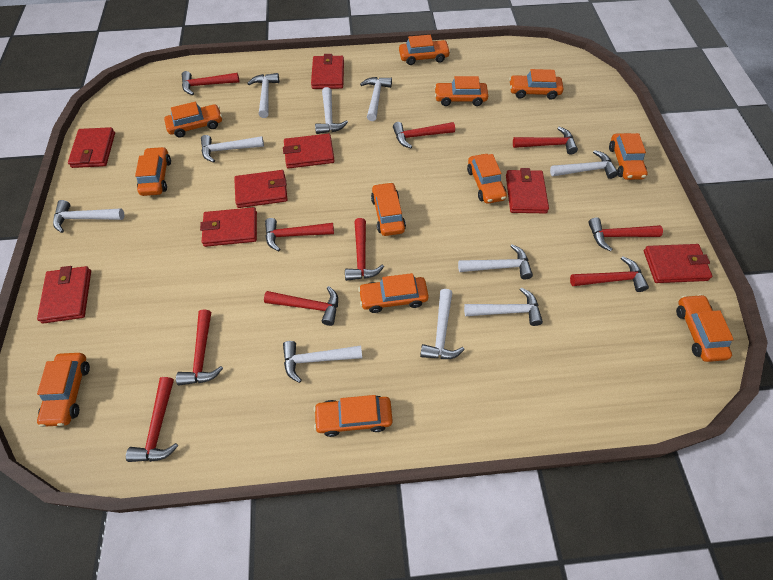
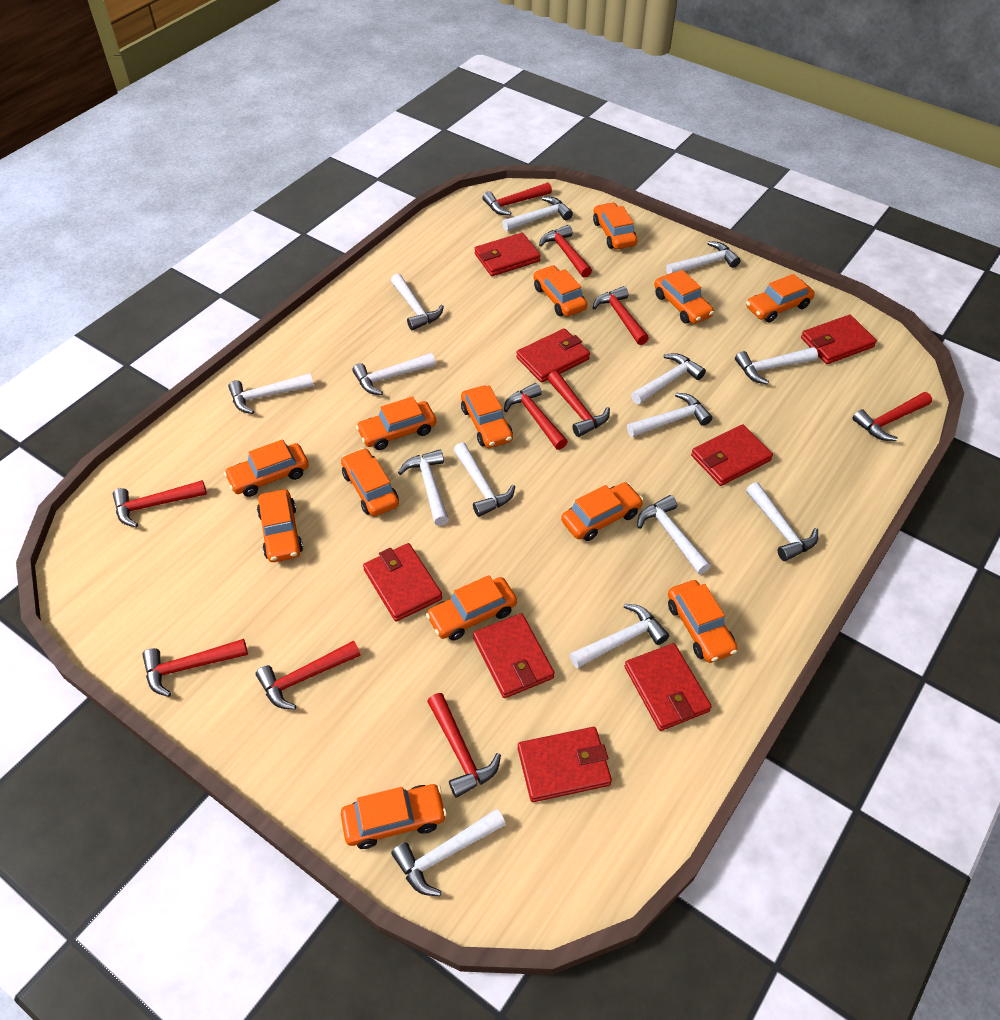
orange car: [37,353,90,427] [135,147,171,196] [164,102,222,138] [313,395,393,437] [358,273,429,313] [371,182,406,236] [399,35,451,65] [434,76,488,106] [467,154,507,204] [509,69,563,100] [609,133,647,180] [676,294,734,362] = 12 -> [224,439,309,497] [257,489,303,562] [341,448,399,516] [341,784,447,849] [356,396,436,450] [426,575,517,641] [461,385,513,448] [533,265,587,317] [561,482,643,541] [593,202,637,249] [654,270,714,324] [668,580,738,663] [746,274,815,323] = 13
white hammer: [53,200,124,233] [201,135,264,163] [247,73,279,118] [283,341,362,383] [315,87,348,134] [360,77,392,121] [420,289,465,359] [458,244,533,280] [464,287,543,326] [550,150,618,179] = 10 -> [228,373,314,414] [352,353,436,395] [391,274,444,330] [391,809,506,896] [398,449,449,526] [453,442,515,517] [502,197,573,231] [570,604,669,669] [627,393,713,437] [631,353,706,404] [637,495,711,574] [666,241,740,274] [735,347,818,384] [746,482,818,561] = 14

